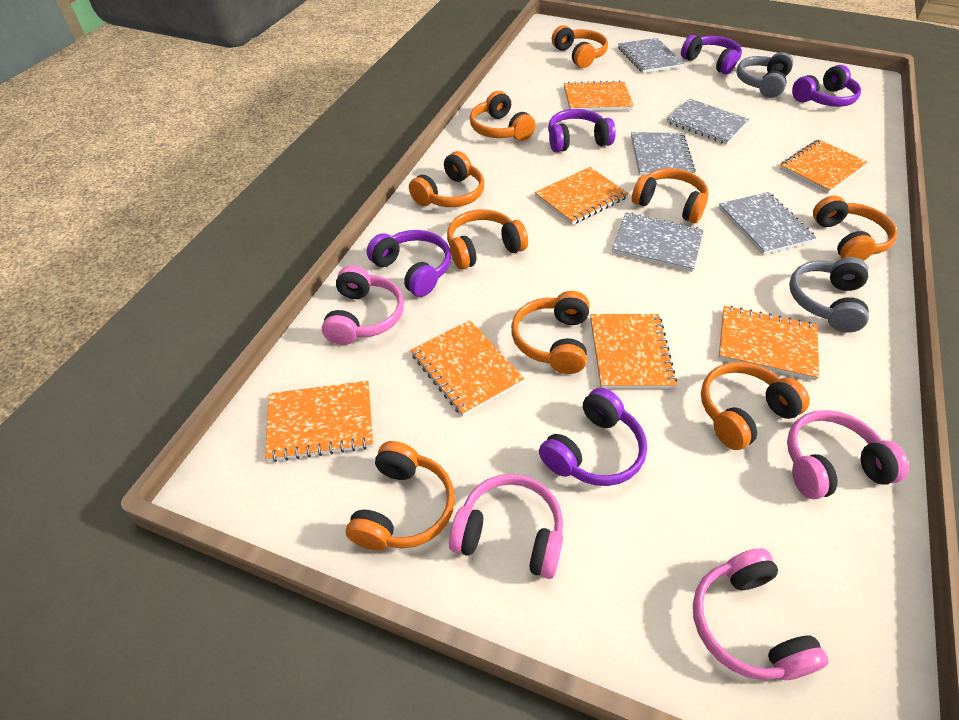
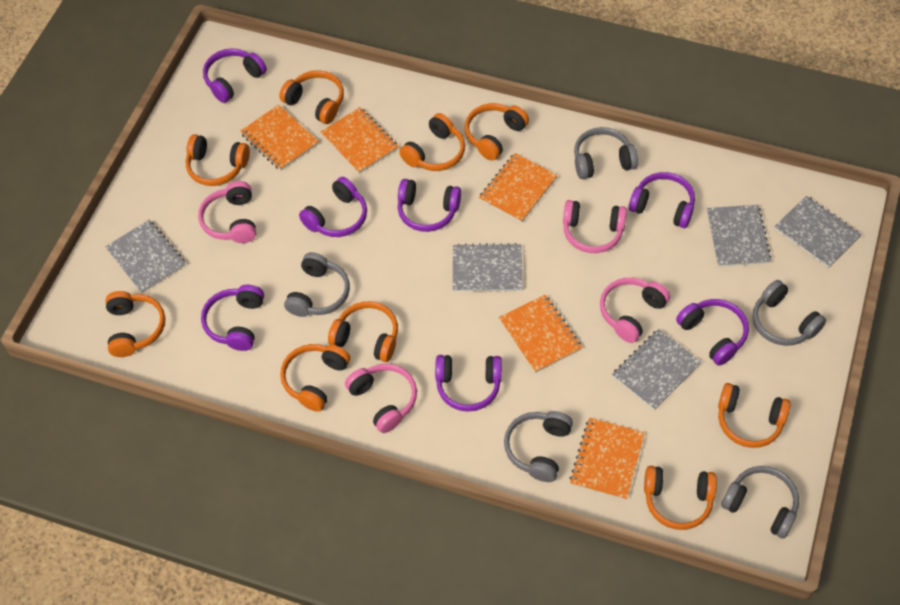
grey headphones: [737,52,793,98] [789,257,869,333] = 2 -> [284,252,350,317] [504,411,573,482] [574,127,638,179] [721,466,799,539] [753,280,826,346] = 5
orange notebook: [265,381,373,462] [411,320,524,416] [535,167,629,225] [564,80,634,111] [590,314,677,389] [718,306,819,381] [780,140,868,193] = 7 -> [240,105,319,171] [320,107,399,174] [479,153,558,223] [499,295,582,373] [570,418,645,500] = 5
purple headphones: [367,230,451,297] [539,388,647,486] [548,109,616,152] [681,35,742,75] [792,65,861,107] = 5 -> [201,284,264,351] [203,48,267,103] [299,177,367,237] [398,179,461,232] [435,355,502,412] [629,172,695,228] [676,299,749,366] = 7

